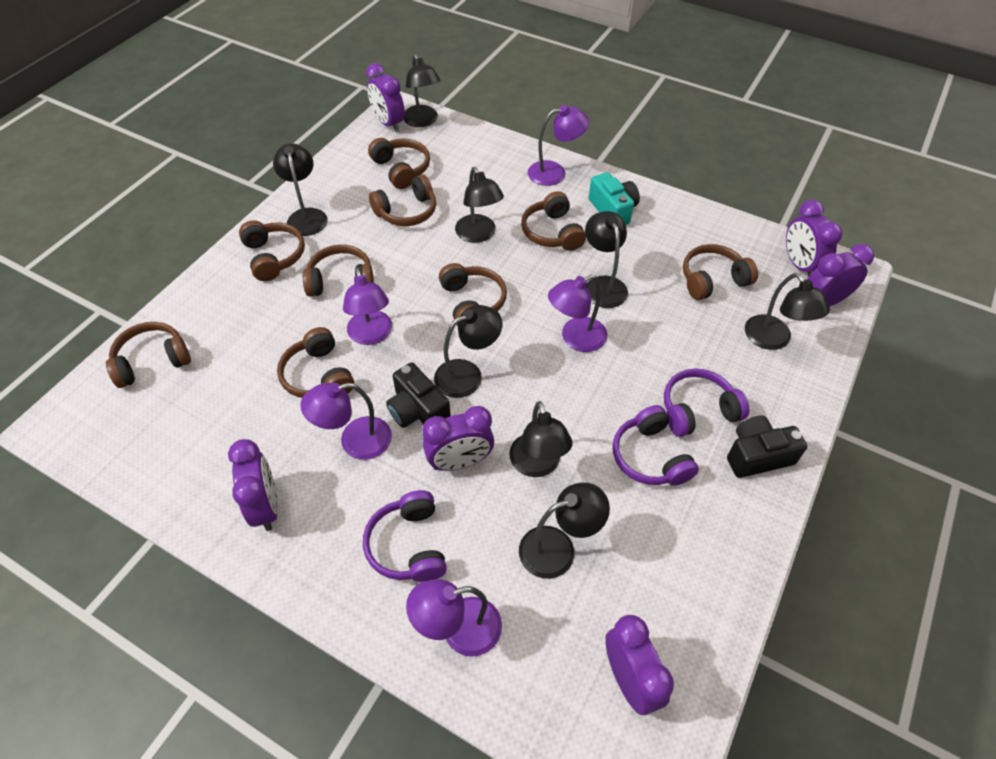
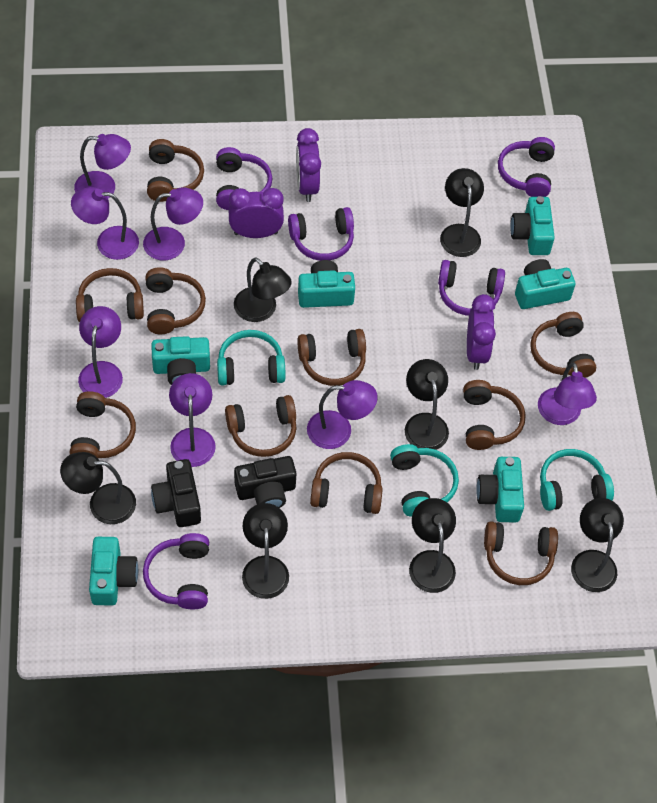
black lamp: [273,143,327,236] [403,54,440,127] [434,305,502,398] [455,167,504,243] [509,401,573,477] [519,482,610,579] [585,211,628,308] [745,273,830,350] = 8 -> [60,452,136,524] [234,257,292,322] [242,503,289,599] [405,359,449,450] [409,498,456,593] [440,168,484,257] [571,498,624,592] = 7
brown headphones: [106,322,191,388] [239,220,305,281] [277,327,354,398] [303,245,374,297] [368,138,430,189] [369,174,436,226] [439,263,507,326] [521,191,586,251] [683,244,758,300] = 9 -> [70,391,136,458] [76,268,144,322] [145,267,206,334] [147,139,204,202] [225,395,297,457] [297,329,366,386] [310,452,383,514] [463,380,526,450] [484,521,558,585] [530,312,596,378] = 10
purple clock: [228,439,278,531] [366,63,405,132] [422,406,494,471] [605,615,674,715] [786,200,842,277] [807,244,874,307] = 6 -> [229,188,284,238] [296,128,321,202] [467,294,496,370] = 3
purple headphones: [363,490,447,582] [613,405,699,486] [664,368,749,437] = 3 -> [143,533,209,610] [216,147,273,210] [288,207,354,261] [438,260,505,316] [498,137,555,197] = 5
purple lamp: [300,383,392,460] [343,268,392,345] [406,579,502,657] [528,105,589,186] [548,275,608,352] = 5 -> [71,187,139,260] [74,134,131,199] [78,306,123,398] [143,187,203,261] [169,373,216,467] [307,380,378,449] [538,362,597,425] = 7
turquoise camera: [589,172,640,225] = 1 -> [89,537,138,605] [151,336,210,385] [298,260,355,308] [476,457,524,522] [510,196,555,255] [515,259,576,309] = 6
turquoise headphones: none = 0 -> [217,330,285,386] [390,444,459,517] [540,449,614,511] = 3

